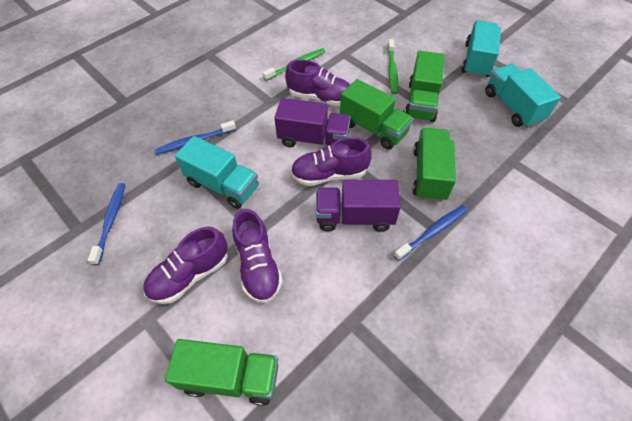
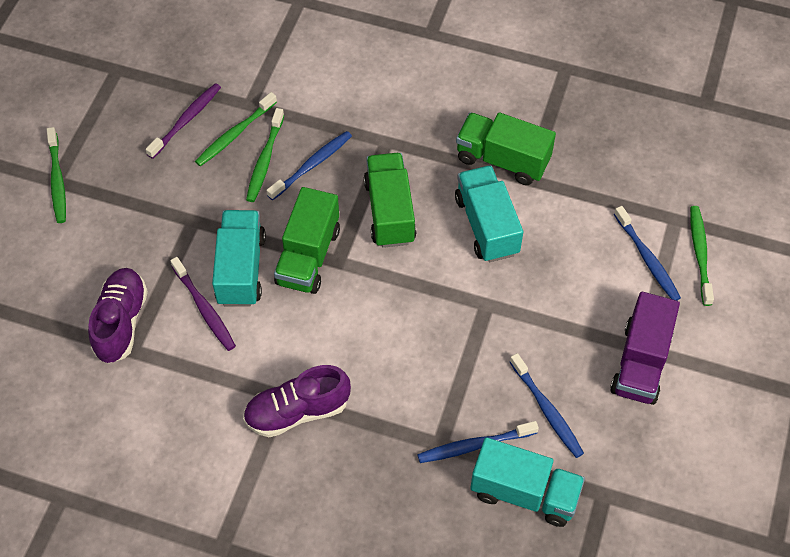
blue toothbrush: [88,183,125,265] [155,120,236,155] [394,205,468,261] = 3 -> [267,131,352,200] [417,421,539,463] [510,353,584,458] [614,206,681,301] = 4
green toothbrush: [262,48,326,81] [387,39,398,94] = 2 -> [47,127,66,223] [195,92,277,166] [246,108,284,202] [690,206,714,306] = 4
green truck: [165,339,278,406] [340,79,413,149] [405,51,445,122] [412,128,456,202] = 4 -> [274,187,340,294] [364,153,416,248] [456,113,556,185] = 3
purple shoe: [143,226,228,304] [232,209,283,303] [285,59,350,106] [291,137,372,186] = 4 -> [88,268,148,363] [243,365,351,437] = 2
purple toothbrush: none = 0 -> [146,83,221,159] [170,257,236,351] = 2
purple truck: [274,98,350,147] [316,180,401,232] = 2 -> [610,292,680,405] = 1

